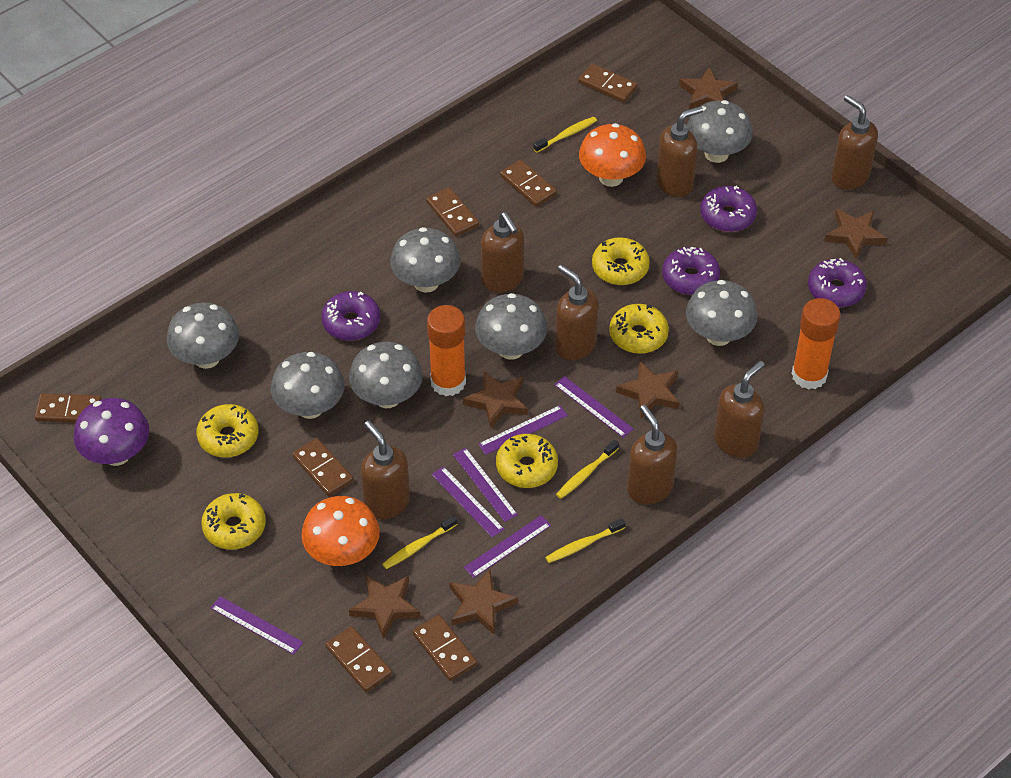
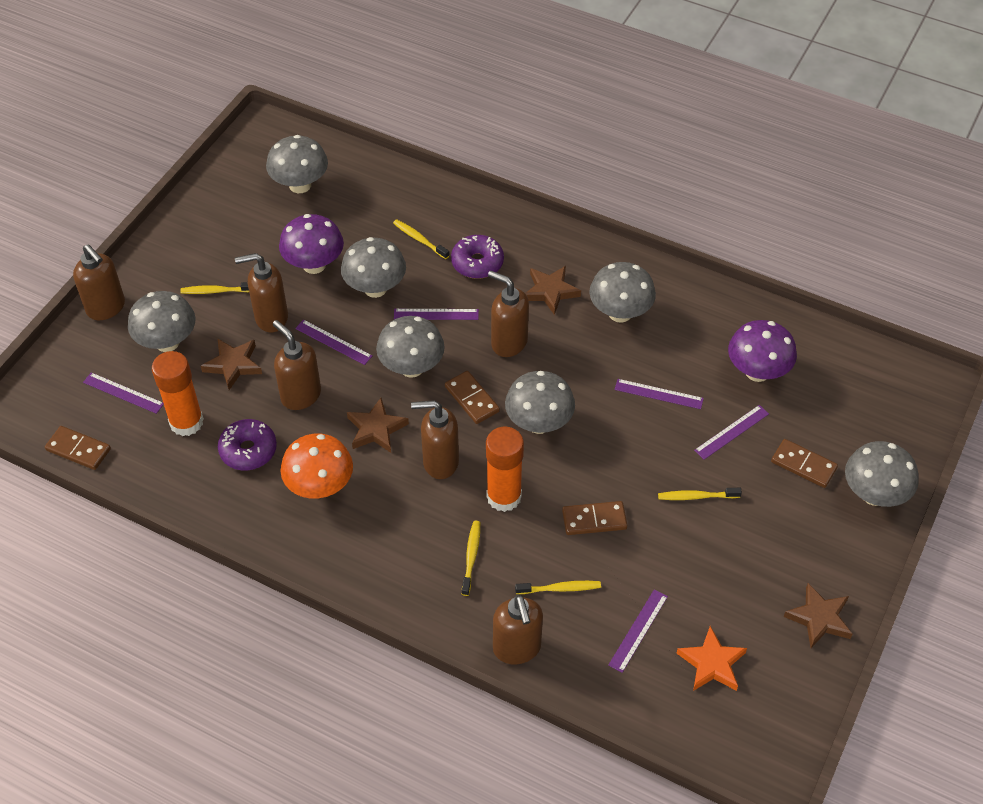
brown domino: [35,393,102,423] [292,438,354,496] [326,626,392,692] [412,615,477,681] [426,187,479,237] [500,160,557,207] [578,64,638,103] = 7 -> [45,426,111,470] [445,371,500,424] [562,501,627,535] [771,439,838,488] = 4
brown soap dispenser: [361,421,410,519] [481,212,524,292] [555,264,599,360] [627,405,677,504] [656,106,703,197] [714,361,765,458] [831,95,878,189] = 7 -> [73,244,125,320] [235,253,288,332] [273,320,321,410] [411,400,459,479] [488,270,529,357] [493,595,543,664] = 6
brown star: [349,575,420,639] [449,569,518,635] [463,371,528,429] [616,361,680,418] [679,67,738,109] [824,209,888,259] = 6 -> [201,338,262,390] [347,398,409,453] [525,266,581,315] [784,583,853,648] = 4
orange mushroom: [301,496,380,566] [579,123,646,187] = 2 -> [281,434,353,499] = 1
orange star: none = 0 -> [676,626,747,691] = 1
purple donut: [321,291,380,341] [662,247,720,295] [700,186,757,232] [808,258,867,307] = 4 -> [218,419,277,470] [451,235,504,279] = 2
purple mushroom: [73,398,149,466] = 1 -> [279,214,344,274] [728,320,797,382] = 2
yellow donut: [196,404,258,457] [201,493,266,550] [496,434,558,488] [592,237,650,285] [609,304,669,354] = 5 -> none = 0
yellow toothbrush: [382,515,458,569] [533,116,597,153] [545,518,626,563] [556,440,619,499] = 4 -> [180,282,249,294] [393,219,449,259] [462,521,480,596] [515,581,601,594] [658,488,742,500] = 5

